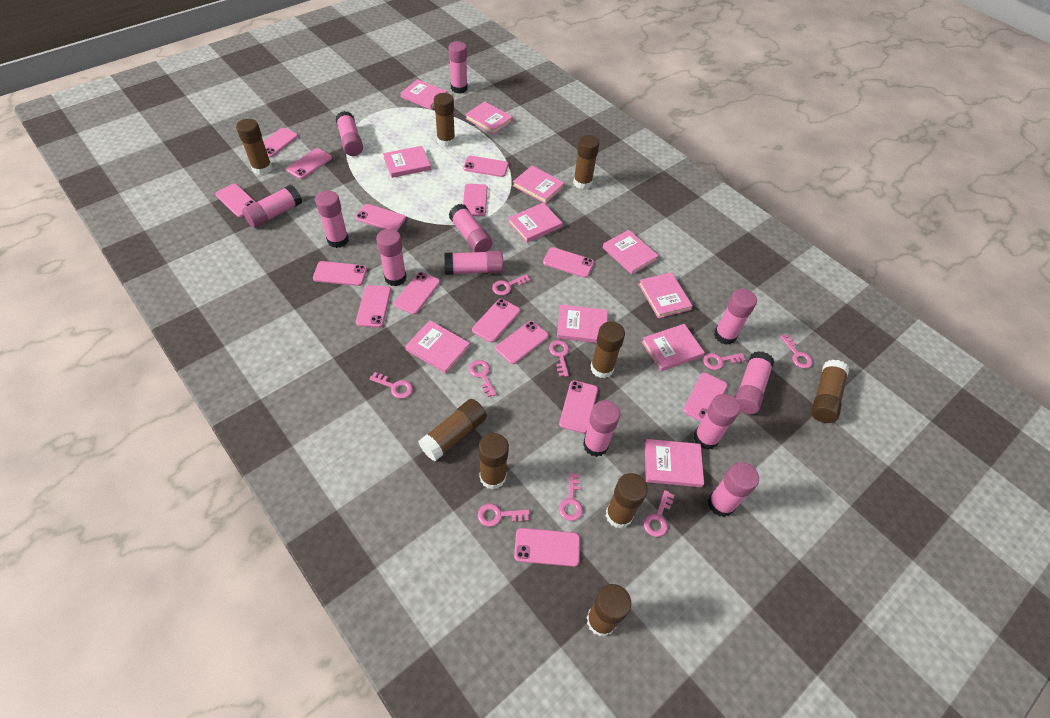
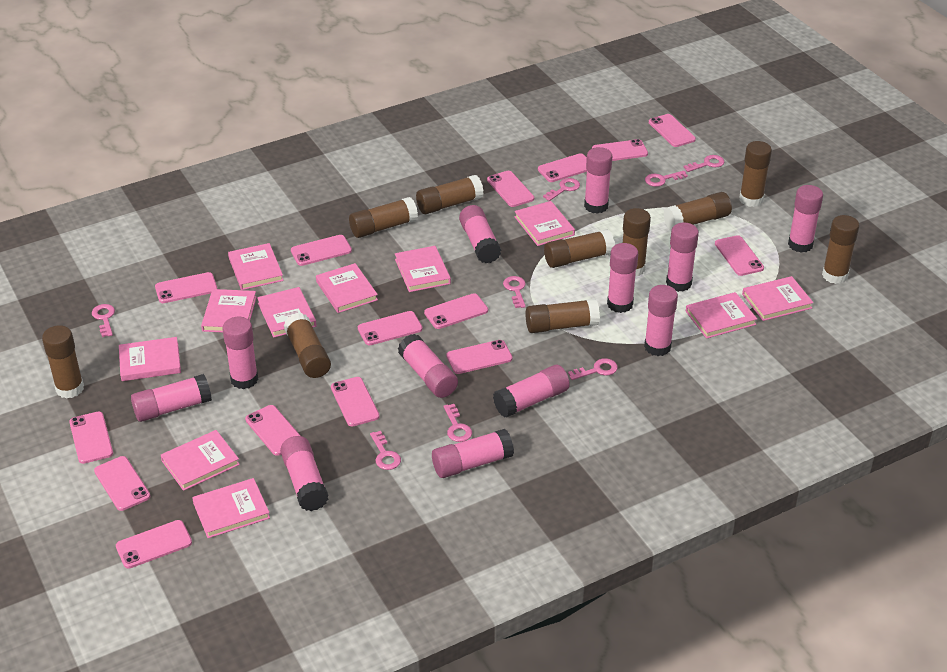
brown glue stick: [236,119,272,175] [418,399,487,461] [434,93,455,147] [479,433,509,490] [573,135,599,190] [586,584,631,637] [591,321,625,378] [606,473,648,528] [811,360,849,423] = 9 -> [42,325,84,398] [284,313,331,378] [349,197,418,238] [416,175,484,214] [525,299,600,333] [544,229,615,268] [623,208,651,277] [664,192,732,230] [739,141,772,207] [822,215,859,284] = 10
pink key: [369,372,413,399] [469,360,497,397] [478,503,530,527] [492,274,530,295] [549,340,569,377] [559,472,583,521] [644,490,674,537] [703,353,745,370] [780,334,813,369] = 9 -> [92,304,115,337] [370,431,401,470] [443,404,472,442] [503,276,526,308] [543,178,580,201] [568,358,618,380] [645,171,688,187] [683,155,724,172] = 8

